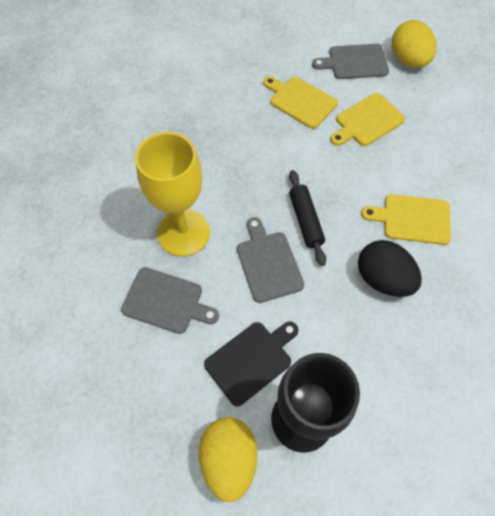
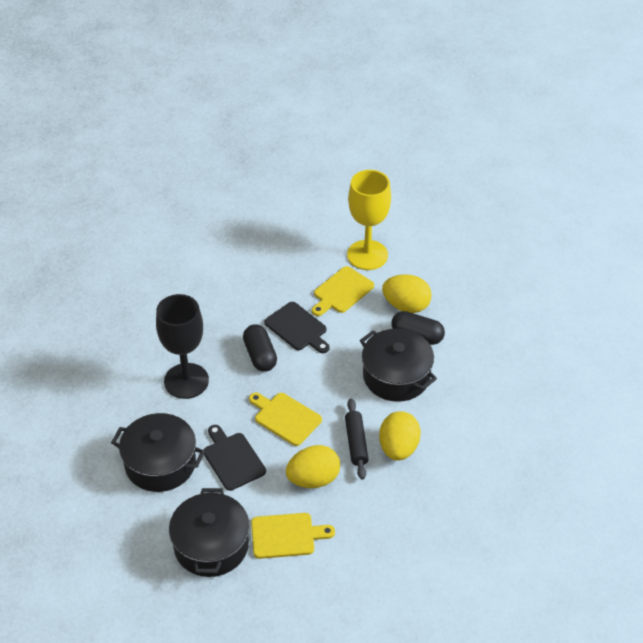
black capsule: none = 0 -> [243,324,277,372] [391,311,445,345] = 2
black cutting board: [204,321,298,406] = 1 -> [204,425,266,491] [264,302,330,353] = 2
black egg: [358,240,422,297] = 1 -> none = 0
black pot: none = 0 -> [111,413,205,492] [169,488,250,577] [360,329,437,402] = 3
grey cutting board: [121,267,219,334] [237,217,304,303] [312,44,389,79] = 3 -> none = 0
yellow egg: [199,417,258,502] [392,20,436,68] = 2 -> [286,445,340,488] [379,411,421,461] [382,274,432,313] = 3

